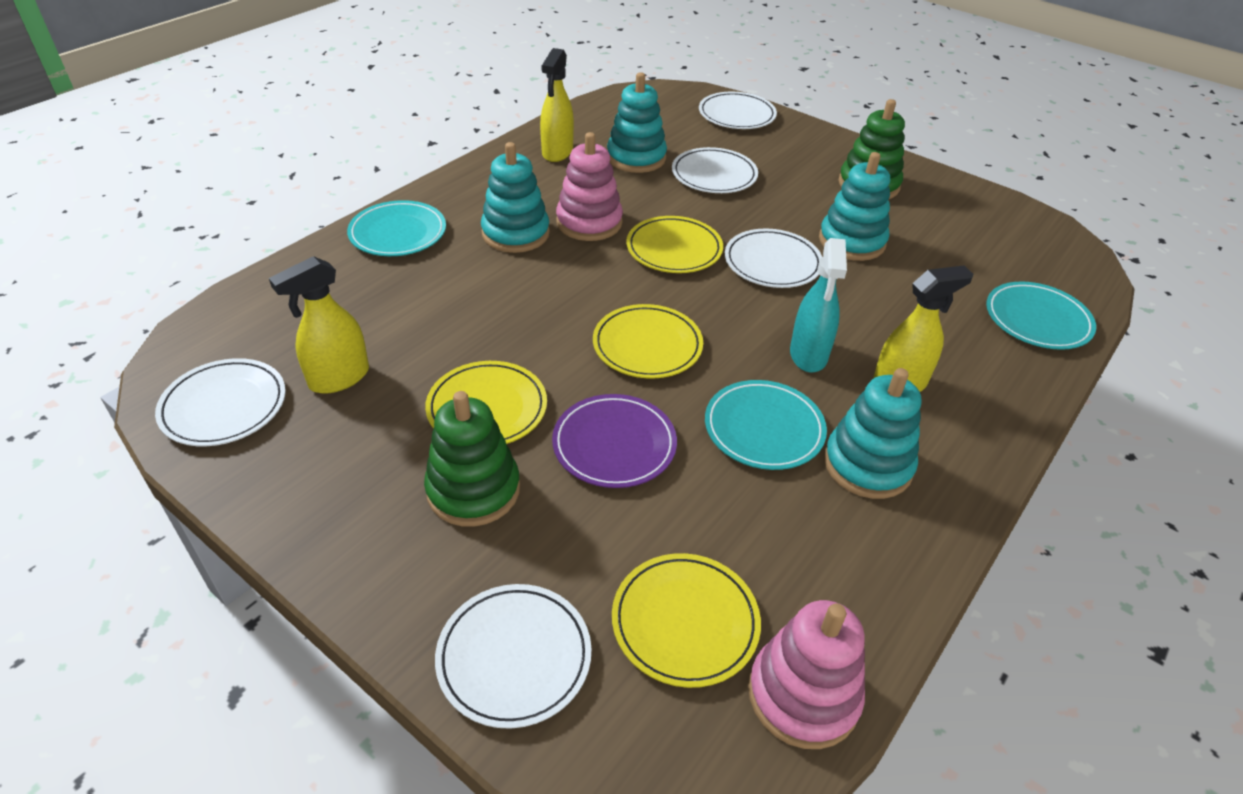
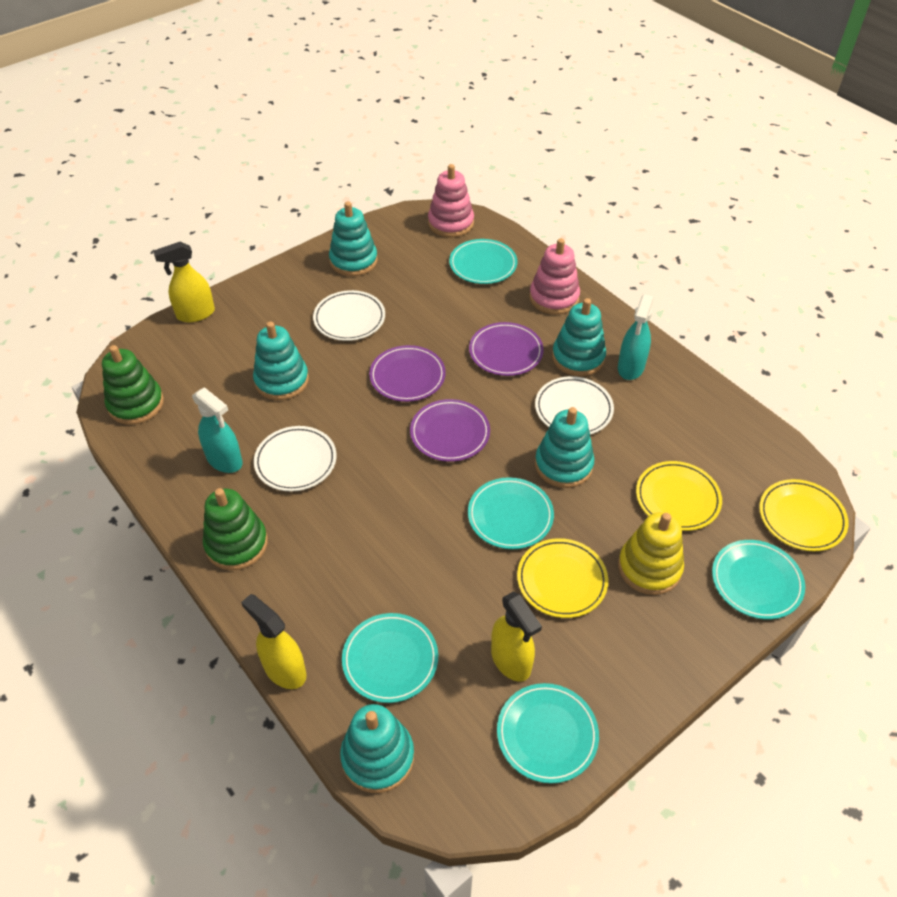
purple plate: [552,394,677,488] = 1 -> [369,345,446,402] [410,399,490,462] [469,322,544,376] = 3
turquoise plate: [347,200,446,256] [705,380,827,470] [986,281,1096,350] = 3 -> [342,613,438,703] [449,239,517,284] [468,477,554,549] [497,683,599,783] [712,540,805,619] = 5
turquoise spray bottle: [790,238,847,372] = 1 -> [192,387,243,473] [618,294,654,380] = 2
turquoise stacking toy: [481,142,550,253] [607,72,667,173] [819,152,890,261] [824,368,921,499] = 4 -> [253,321,309,400] [329,201,378,276] [340,704,414,793] [535,407,594,488] [552,298,606,376] = 5
white plate: [155,358,286,446] [435,584,592,729] [672,147,758,193] [699,92,777,129] [725,228,822,288] = 5 -> [254,426,337,492] [313,290,385,341] [535,376,614,435] = 3
yellow plate: [425,361,547,444] [593,304,703,379] [612,553,761,688] [626,216,723,273] = 4 -> [517,538,608,618] [636,461,722,531] [759,479,849,551] = 3
yellow stacking toy: none = 0 -> [618,512,684,595] = 1

